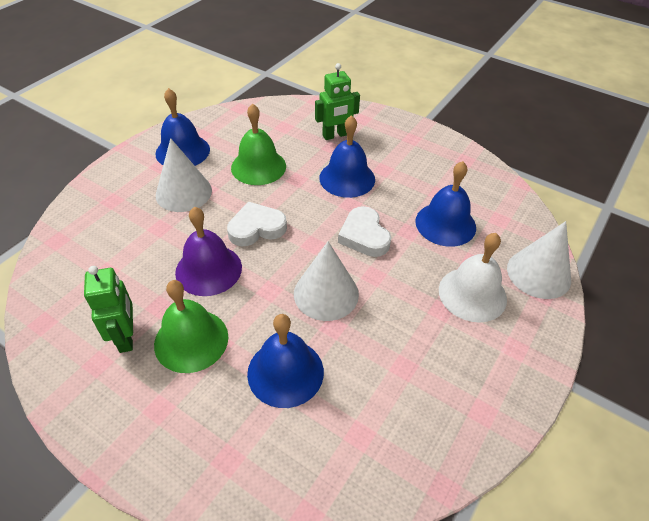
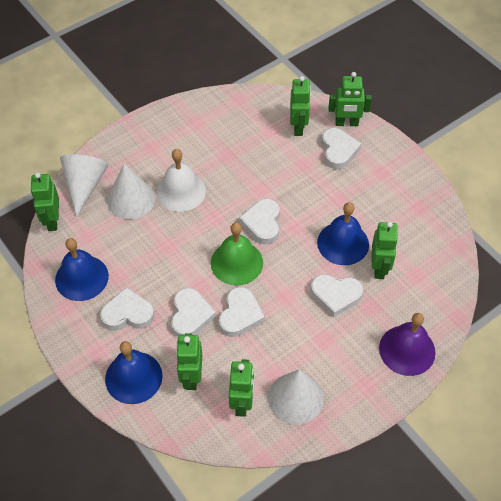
blue bell: [155,88,210,166] [247,314,324,408] [319,115,375,198] [415,161,476,247] = 4 -> [55,238,109,301] [105,341,163,404] [317,202,369,265] = 3
green bell: [154,280,228,373] [231,104,286,185] = 2 -> [211,222,263,286] = 1
green robot: [84,266,133,353] [315,63,360,140] = 2 -> [31,172,59,231] [176,333,202,390] [229,359,254,417] [290,76,311,136] [329,72,372,126] [372,222,398,279] = 6
white heart: [227,202,287,247] [338,206,391,257] = 2 -> [100,287,154,331] [171,288,216,337] [219,287,265,337] [239,199,280,245] [310,274,363,317] [322,128,361,169] = 6

